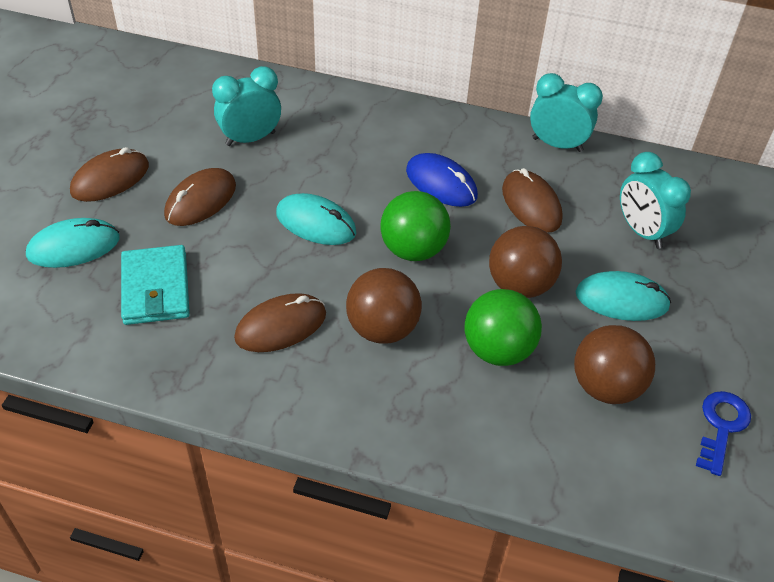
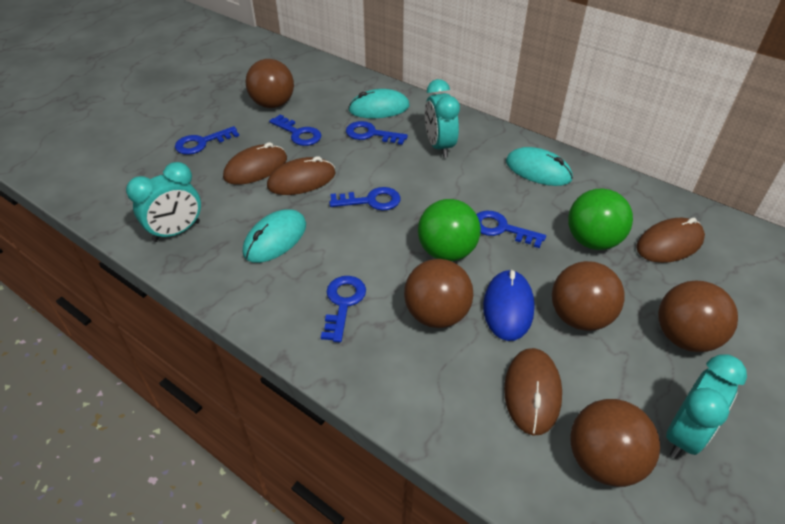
blue key: [696,391,751,476] = 1 -> [175,126,239,155] [269,114,322,146] [321,276,366,342] [329,187,400,210] [346,121,408,145] [476,211,546,248] = 6
brown ball: [346,268,422,343] [489,226,562,298] [574,325,655,404] = 3 -> [246,59,294,108] [404,259,473,328] [552,261,625,331] [570,399,660,487] [658,280,738,352] = 5
turquoise wallet: [121,245,190,325] = 1 -> none = 0

